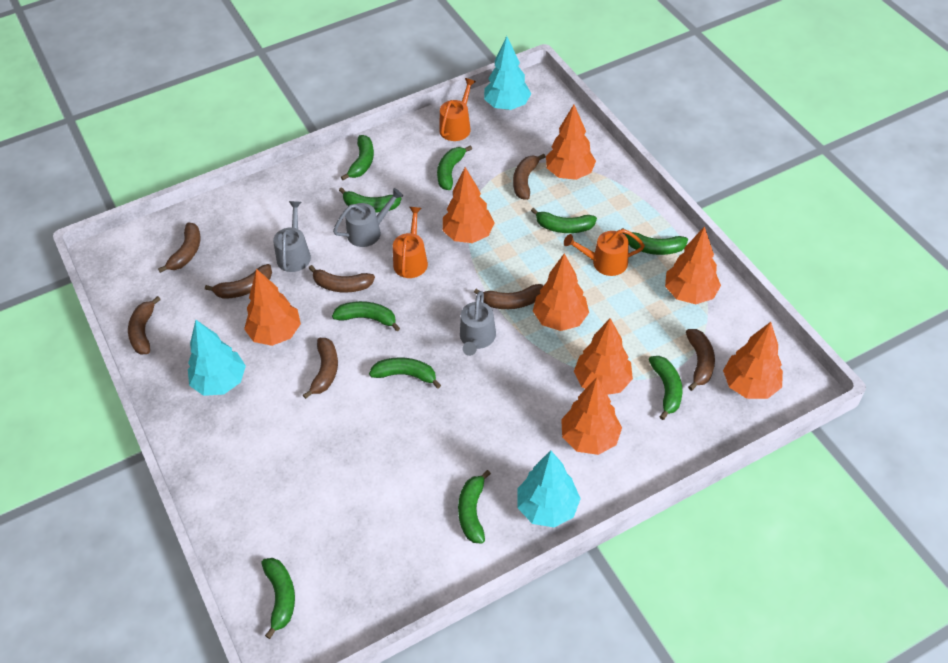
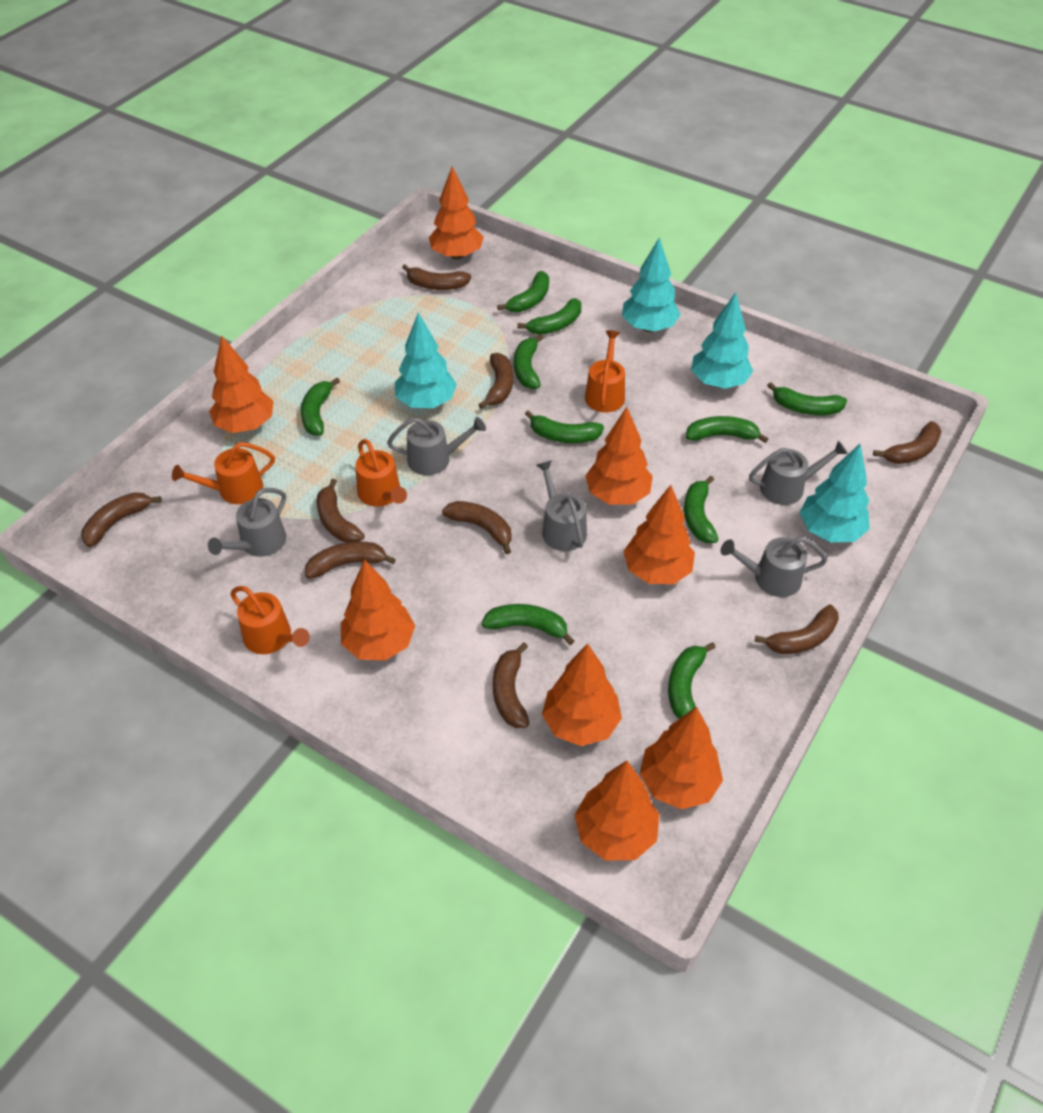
brown banana: [128,296,161,355] [158,223,200,273] [205,264,272,299] [303,338,338,399] [309,265,375,292] [474,284,543,309] [513,154,546,200] [686,329,715,391] = 8 -> [82,492,162,547] [305,541,396,579] [317,479,365,543] [402,264,471,290] [442,501,512,554] [479,353,513,409] [493,642,529,728] [754,605,839,654] [873,421,942,464] = 9
grey watering can: [273,201,311,272] [333,188,403,247] [460,291,496,356] = 3 -> [208,488,286,557] [387,417,486,475] [536,460,587,551] [720,537,827,597] [749,441,848,505] = 5
orange watering can: [393,207,428,278] [439,78,476,141] [564,229,645,276] = 3 -> [172,442,275,504] [230,586,310,654] [355,439,407,507] [585,330,625,412] = 4
turquoise tree: [188,320,246,396] [484,36,531,110] [518,451,581,528] = 3 -> [395,312,457,408] [622,237,681,332] [691,293,753,389] [800,444,870,542] = 4

